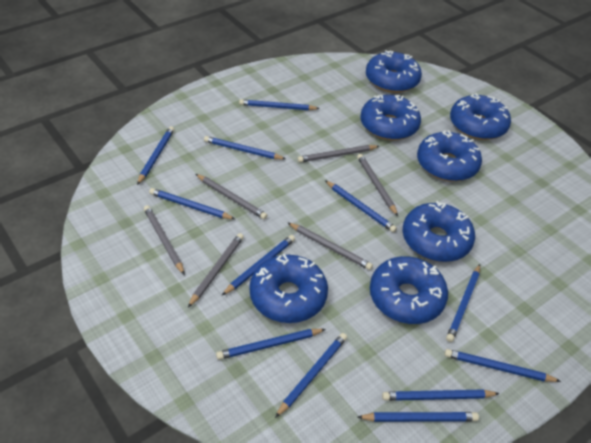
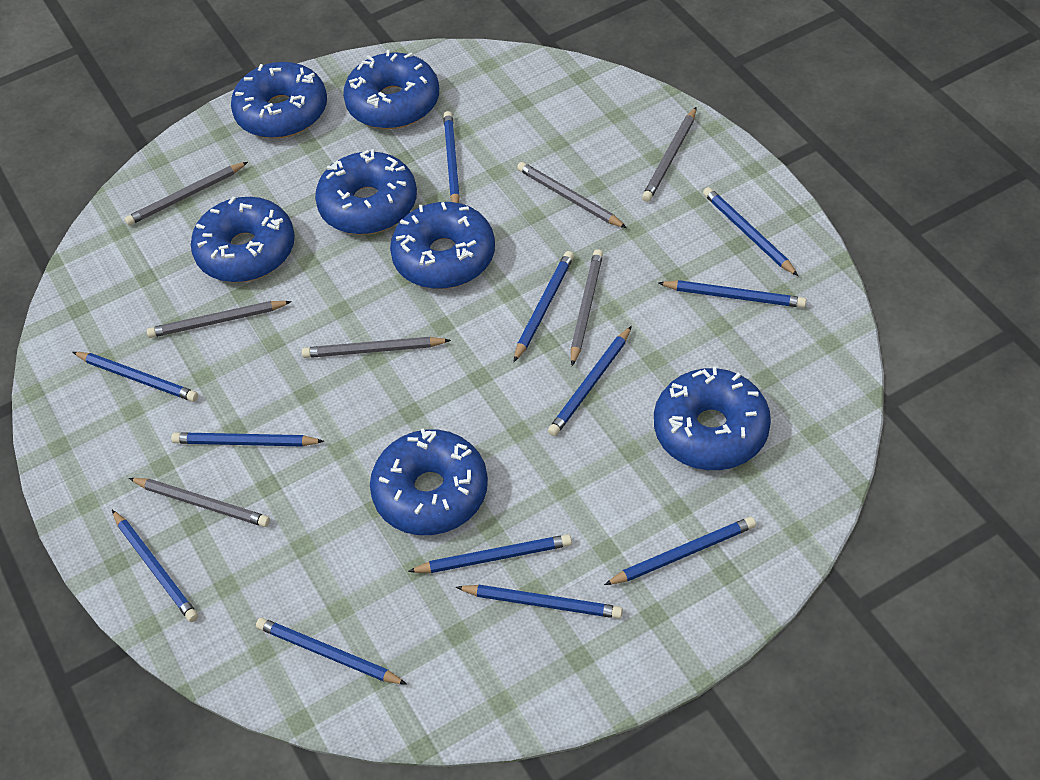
grey pencil: [144,205,185,275] [188,233,244,307] [196,174,267,219] [287,222,373,270] [298,145,379,163] [357,154,398,216] = 6 -> [125,162,248,226] [129,478,270,527] [147,301,292,338] [302,337,451,358] [517,162,627,228] [571,249,603,366] [642,107,697,202] = 7

